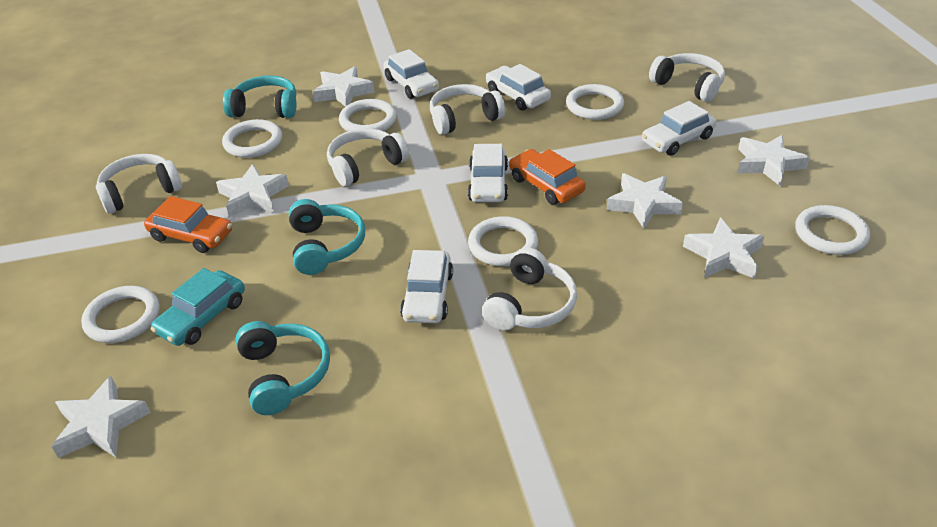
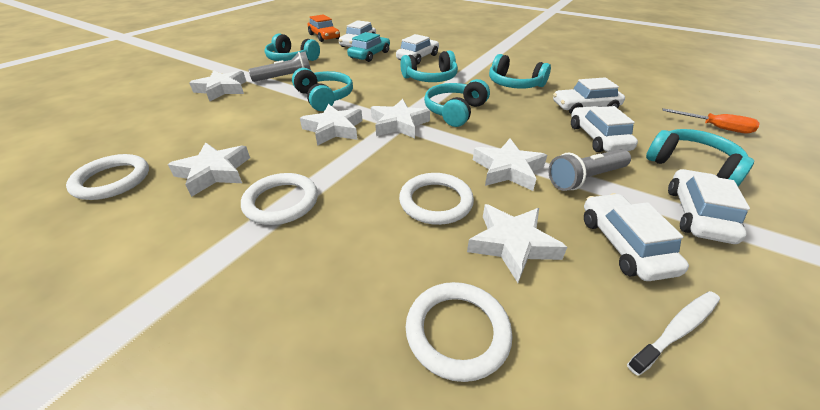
grey flashlight: none = 0 -> [248,52,311,82] [548,149,631,191] = 2
orange car: [144,196,232,253] [509,149,586,205] = 2 -> [308,14,340,42] = 1
orange screwdriver: none = 0 -> [662,108,759,133] = 1
turquoise headphones: [223,75,296,118] [235,321,330,415] [289,199,365,275] = 3 -> [264,33,320,61] [292,68,353,111] [400,51,458,82] [424,79,490,127] [489,54,551,89] [646,129,754,187] = 6
white car: [383,49,439,99] [400,250,453,323] [468,144,508,202] [486,64,551,111] [642,101,716,156] = 5 -> [339,20,376,47] [396,34,439,64] [553,77,625,114] [571,106,638,152] [584,193,689,281] [668,169,750,244] = 6
white headphones: [96,154,182,214] [327,128,409,186] [430,84,506,135] [482,247,577,330] [649,53,725,102] = 5 -> none = 0
white ring: [81,286,160,343] [222,119,282,158] [339,99,397,131] [468,216,538,266] [566,84,624,120] [795,205,870,255] = 6 -> [66,154,149,200] [241,173,318,225] [399,173,474,225] [406,282,513,382] = 4
white toothbrush: none = 0 -> [627,291,720,376] = 1

